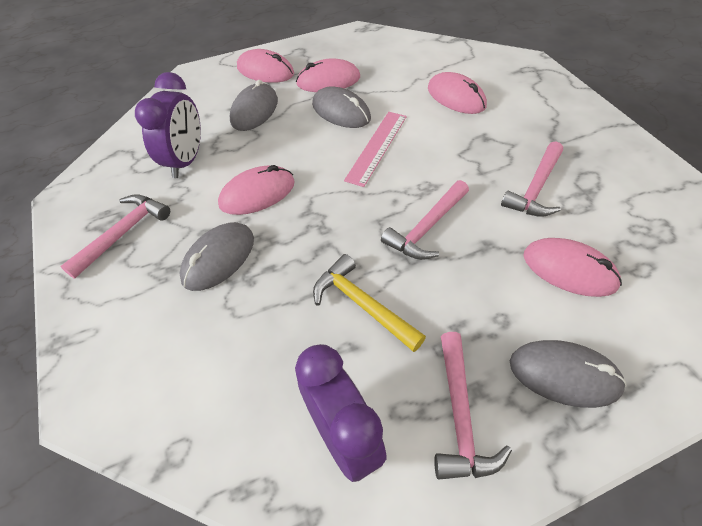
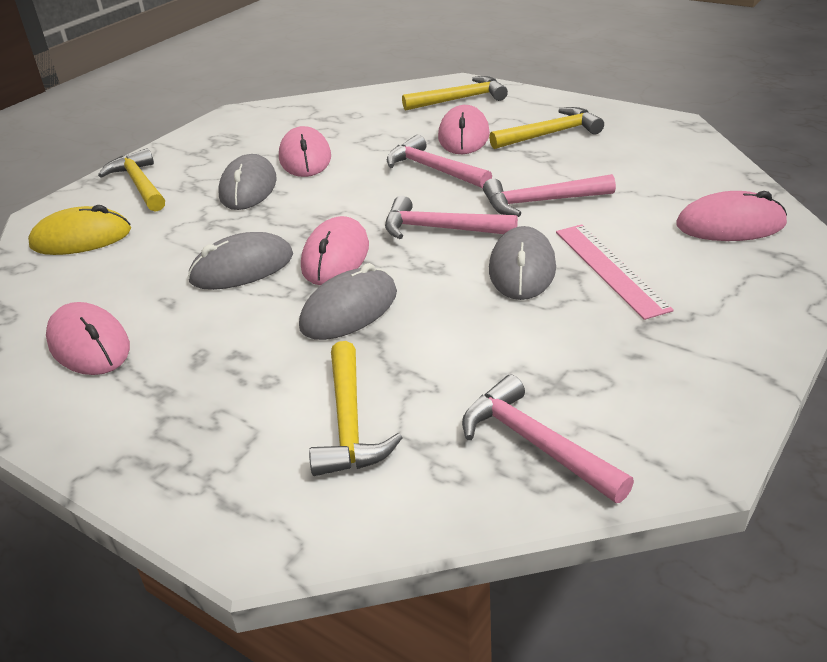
purple clock: [135,72,201,178] [295,344,387,482] = 2 -> none = 0
yellow hammer: [313,254,426,352] = 1 -> [98,148,165,212] [309,341,403,476] [402,76,508,111] [489,107,604,149] = 4
yellow mouse: none = 0 -> [28,205,131,255] = 1

